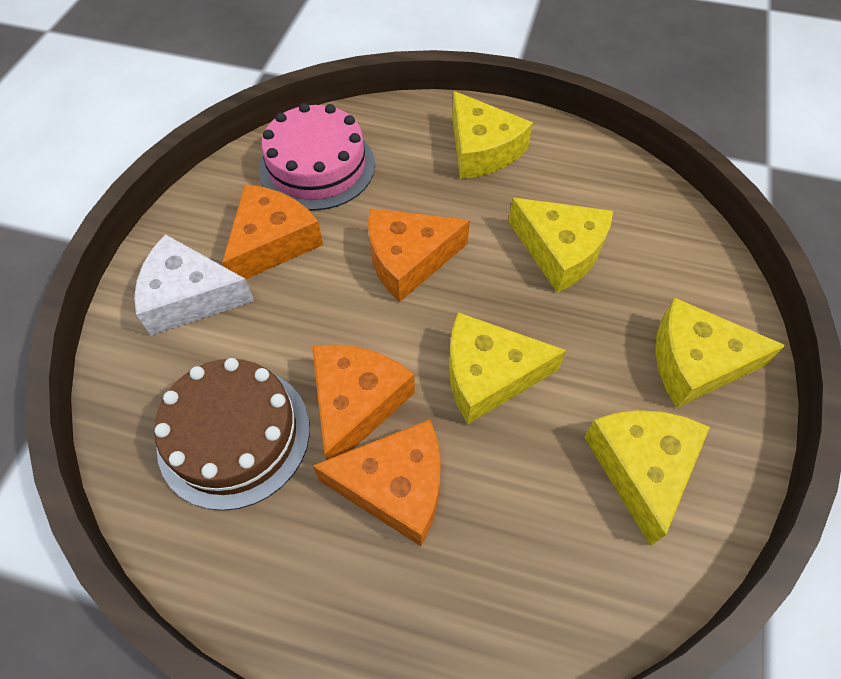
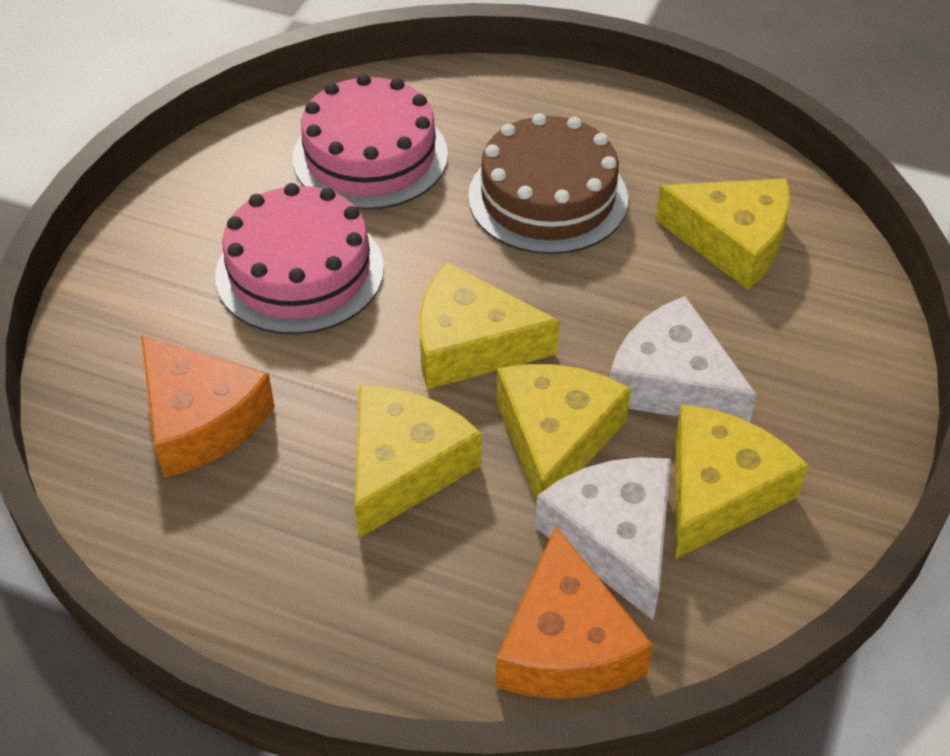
orange cheese: [222,185,323,279] [312,344,415,460] [313,419,441,546] [368,208,470,302] = 4 -> [141,335,275,478] [496,526,653,699] = 2
pink cake: [259,103,375,211] = 1 -> [215,183,384,334] [293,74,448,210] = 2
white cheese: [134,234,254,336] = 1 -> [535,457,671,620] [610,296,757,422] = 2

